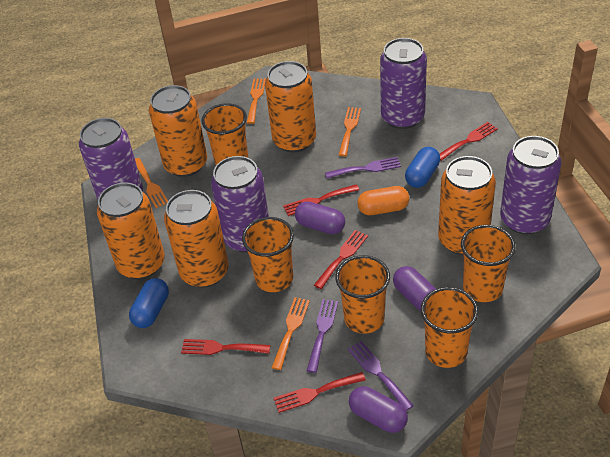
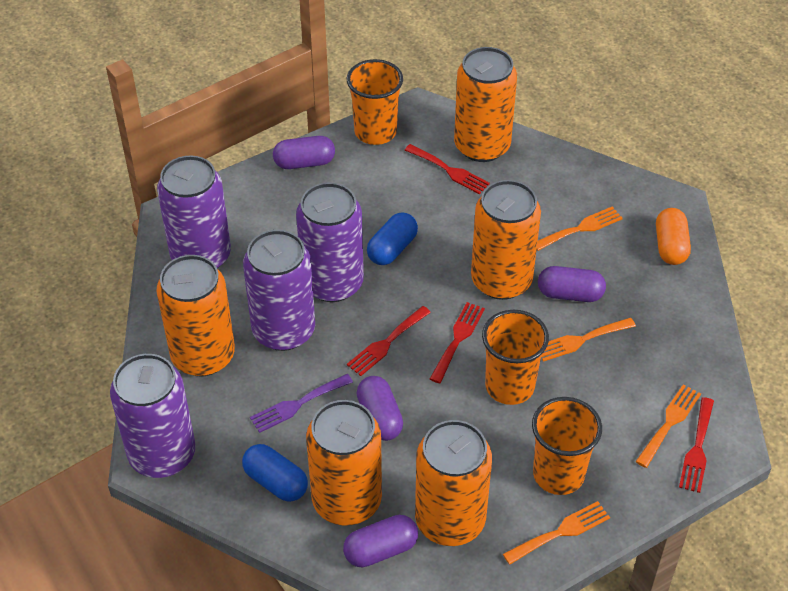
orange cup: [201,103,248,165] [242,217,294,292] [335,255,390,334] [421,287,478,368] [461,225,515,302] = 5 -> [347,59,403,145] [482,310,549,405] [532,397,602,495] = 3
purple capsule: [295,202,345,234] [349,386,408,433] [393,266,436,311] = 3 -> [273,136,335,169] [343,515,418,567] [356,376,403,441] [538,266,606,302] = 4
purple fork: [307,299,338,373] [325,157,401,178] [348,341,414,411] = 3 -> [250,374,353,433] = 1
red fork: [181,339,270,355] [274,372,366,413] [283,184,359,216] [314,230,368,289] [440,122,498,161] = 5 -> [347,306,431,376] [405,144,490,194] [430,302,485,383] [679,397,714,493] = 4

